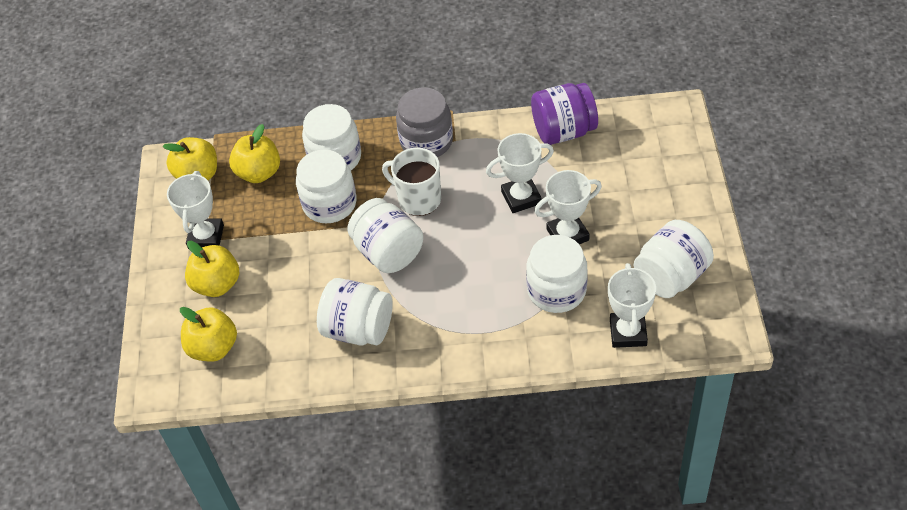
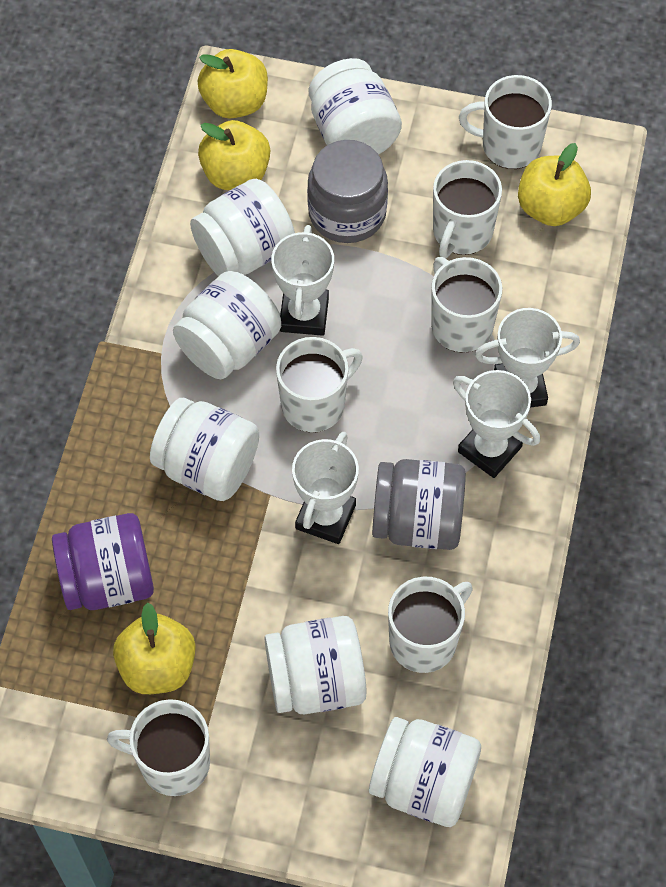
grey jar: [396,87,453,157] = 1 -> [307,140,388,243] [372,459,466,550] = 2
white mug: [382,148,441,216] = 1 -> [107,699,210,796] [276,337,363,432] [388,577,473,673] [431,257,502,353] [433,160,502,258] [459,75,552,169] = 6

